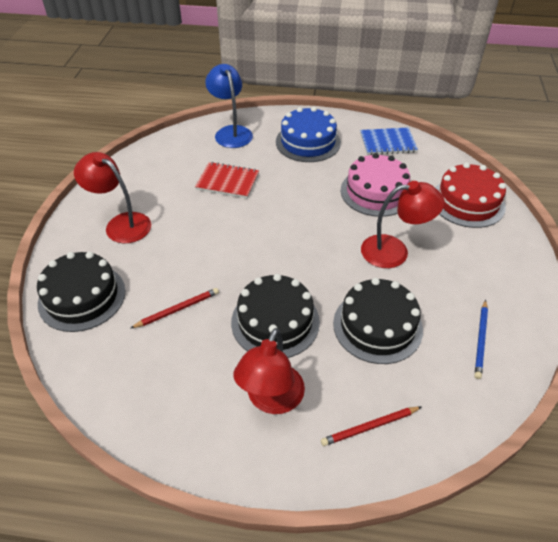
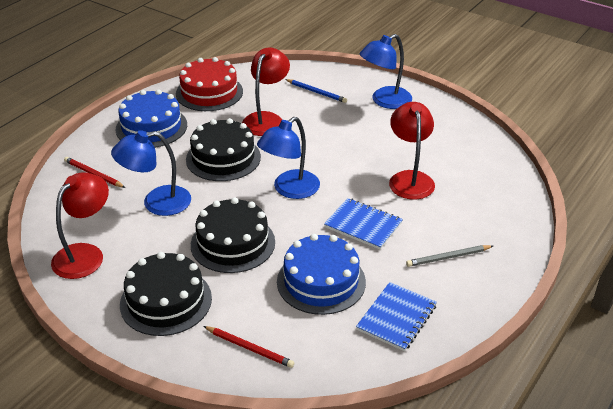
blue cake: [276,107,341,162] = 1 -> [116,89,187,148] [277,234,366,315] = 2
blue lamp: [205,64,253,148] = 1 -> [111,130,191,216] [257,117,320,199] [360,34,412,109] = 3
blue notebook: [360,127,418,155] = 1 -> [324,198,403,249] [356,282,437,351] = 2
grey pencil: none = 0 -> [406,245,493,267] = 1
pink cake: [341,153,410,217] = 1 -> none = 0
red notebook: [195,162,259,198] = 1 -> none = 0

